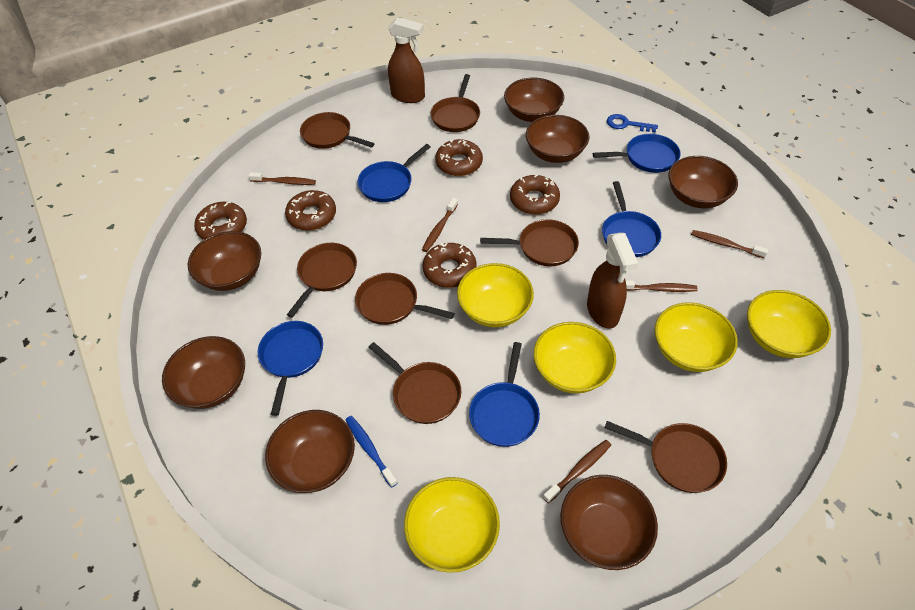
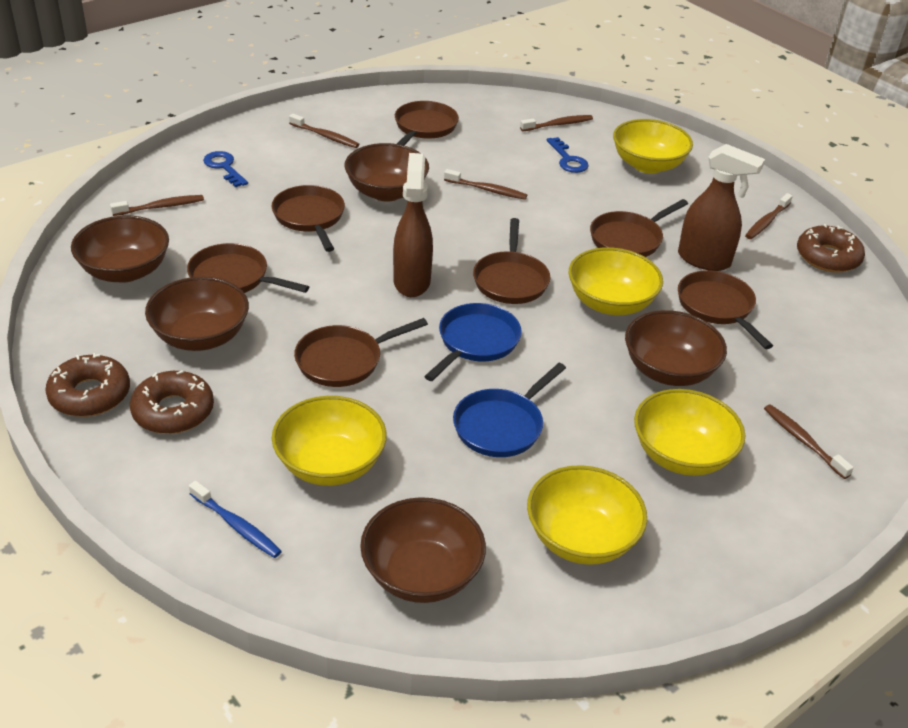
blue key: [607,114,658,133] = 1 -> [203,151,248,187] [547,137,589,173] = 2
blue pan: [258,321,323,416] [357,144,430,202] [469,342,540,447] [593,134,681,173] [602,181,661,257] = 5 -> [424,303,522,381] [453,363,566,457] = 2
brown bowl: [162,336,245,409] [188,231,261,291] [265,410,355,493] [504,77,564,122] [526,115,589,163] [561,475,658,570] [668,156,738,208] = 7 -> [71,216,169,283] [145,277,249,351] [345,143,429,202] [360,497,486,603] [625,310,727,386] = 5
brown donut: [194,202,247,240] [285,190,336,231] [423,243,476,288] [435,139,483,176] [510,175,560,215] = 5 -> [45,353,130,417] [130,370,214,434] [797,224,865,273] = 3
brown toothbrush: [248,172,316,185] [422,198,458,252] [543,440,611,503] [625,280,697,292] [691,230,768,258] = 5 -> [110,195,204,216] [289,114,359,148] [444,169,527,200] [520,115,593,131] [745,193,793,239] [764,405,854,479] = 6

